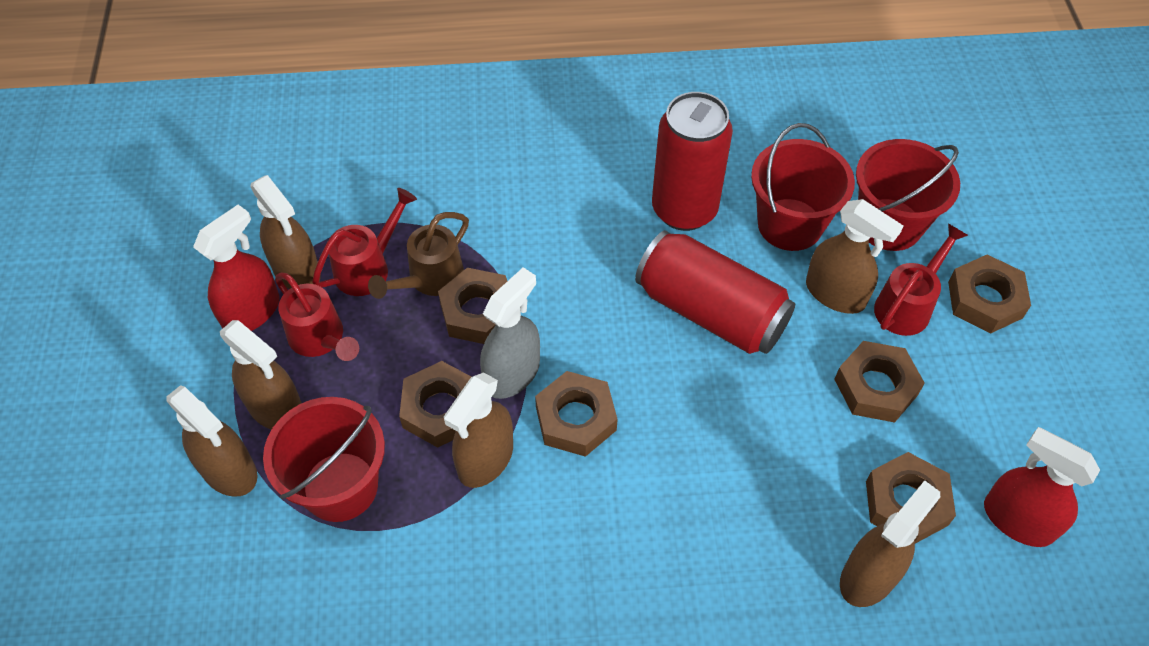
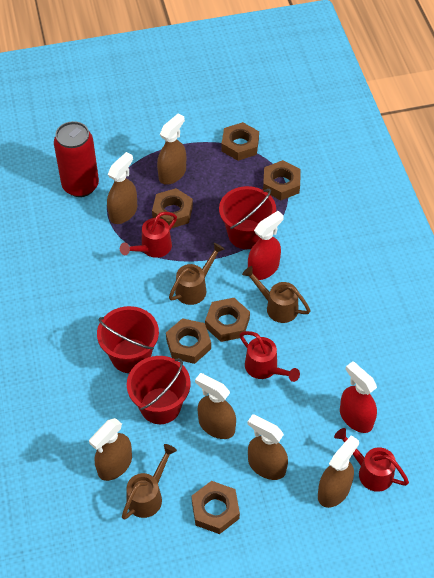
brown watering can: [368,212,469,299] = 1 -> [122,444,177,520] [169,243,225,305] [242,266,311,323] = 3
grey spray bottle: [480,267,540,399] = 1 -> none = 0
red can: [635,230,795,354] [652,92,733,231] = 2 -> [54,121,99,197] = 1

